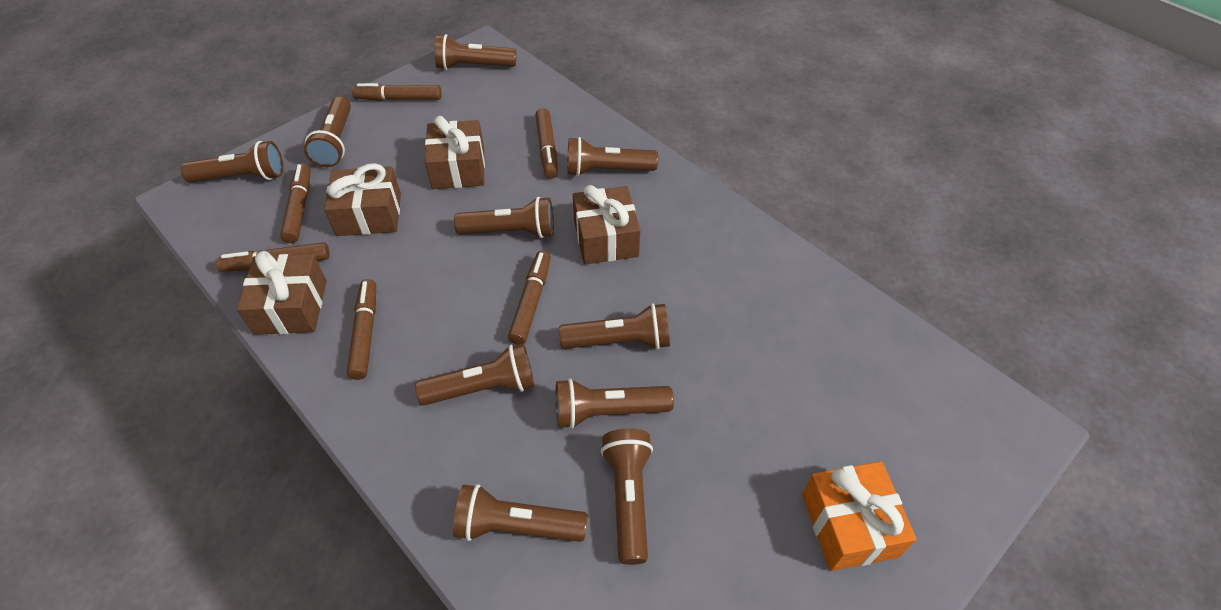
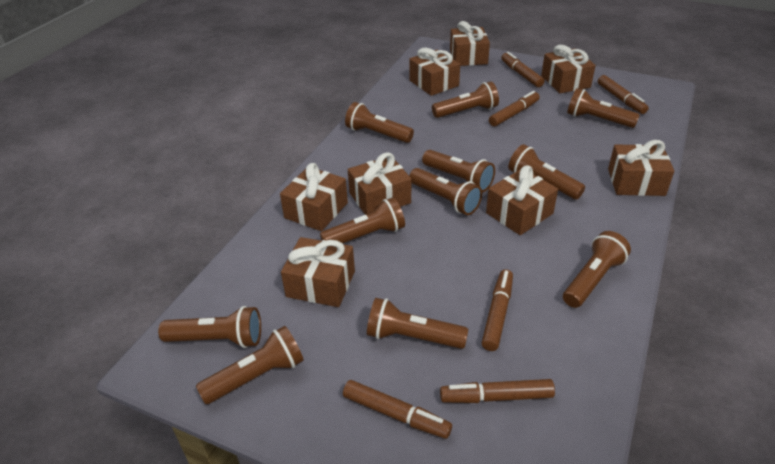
brown flashlight: [181,141,283,183] [304,96,351,167] [415,343,535,405] [435,34,516,70] [453,484,588,542] [454,197,554,238] [556,378,674,429] [559,303,670,350] [567,137,658,176] [601,428,653,565] = 10 -> [158,306,261,348] [196,326,304,404] [320,197,405,244] [345,102,414,143] [367,298,468,349] [409,168,482,215] [422,150,495,192] [432,81,499,118] [508,144,585,200] [563,231,631,308] [567,88,640,128] = 11
brown gift: [237,251,327,335] [324,163,401,236] [425,116,485,189] [573,185,640,265] = 4 -> [280,163,348,231] [281,237,355,307] [348,152,411,215] [409,48,460,96] [450,21,490,66] [486,165,558,235] [541,45,596,93] [608,140,674,196] = 8
orange gift: [802,461,917,571] = 1 -> none = 0

